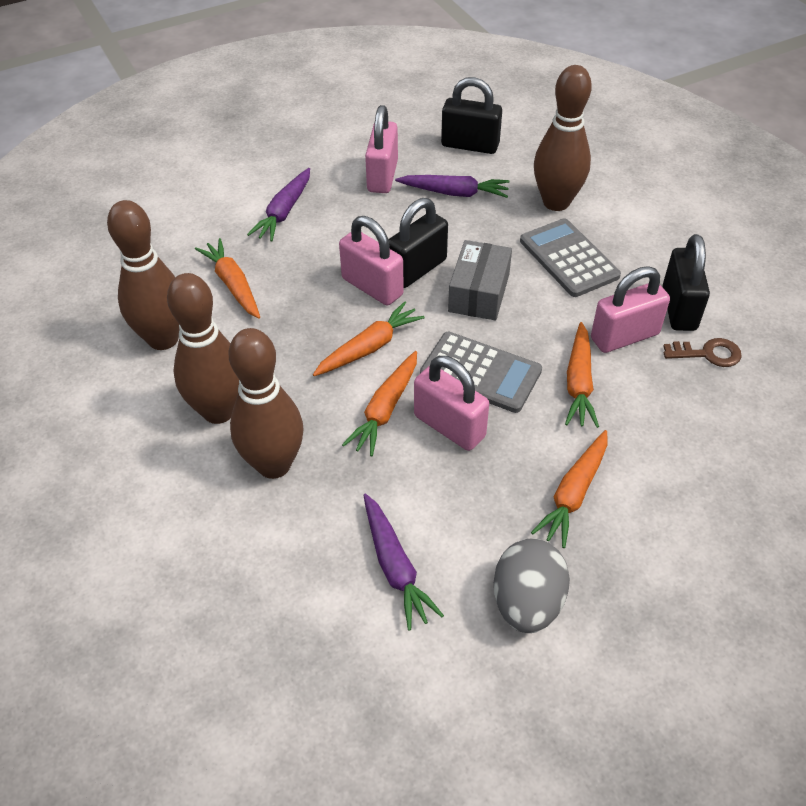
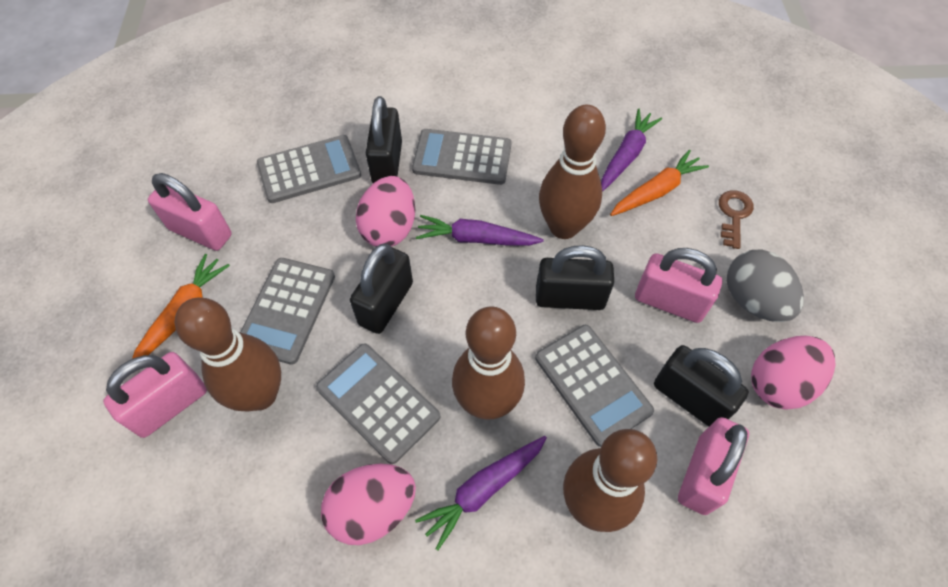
black padlock: [388,198,448,288] [441,77,502,154] [663,234,710,331] = 3 -> [350,243,413,334] [366,96,402,183] [536,245,614,310] [654,345,749,427] = 4
grey box: [448,240,512,320] = 1 -> none = 0
grey calculator: [420,332,542,413] [520,218,621,297] = 2 -> [240,258,335,365] [257,135,361,203] [316,343,440,464] [412,129,512,185] [535,325,654,447] = 5
orange carrot: [195,238,260,319] [313,301,425,376] [342,351,417,457] [531,430,607,548] [565,322,599,428] = 5 -> [132,254,230,359] [610,150,709,216] = 2
pink egg: none = 0 -> [321,464,416,545] [356,176,415,247] [751,336,836,410] = 3

